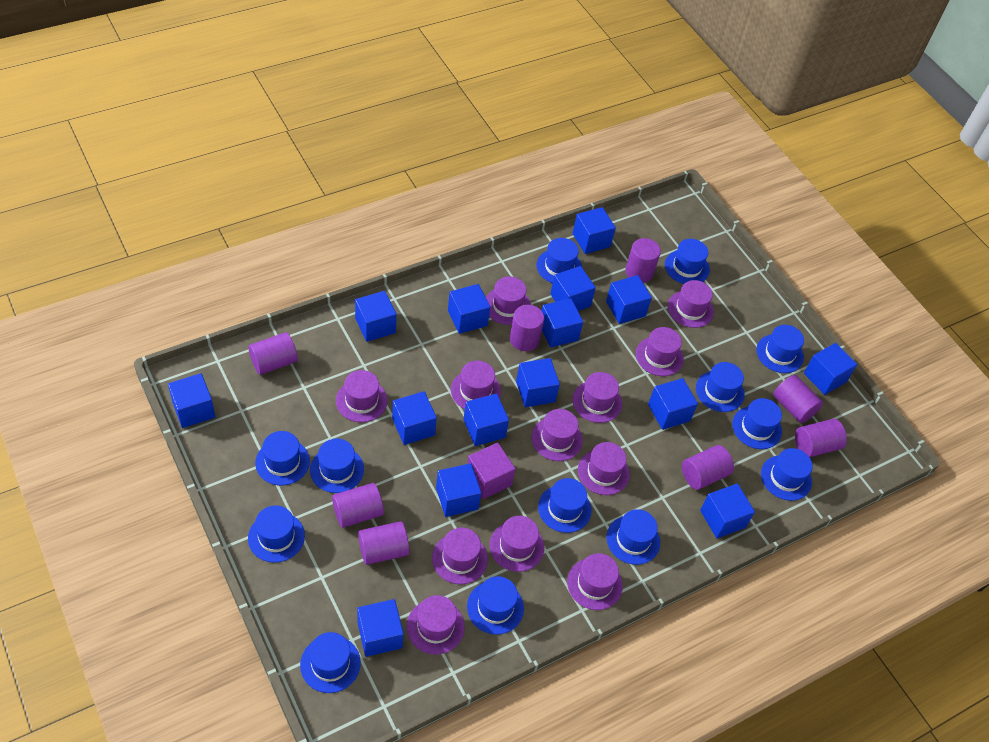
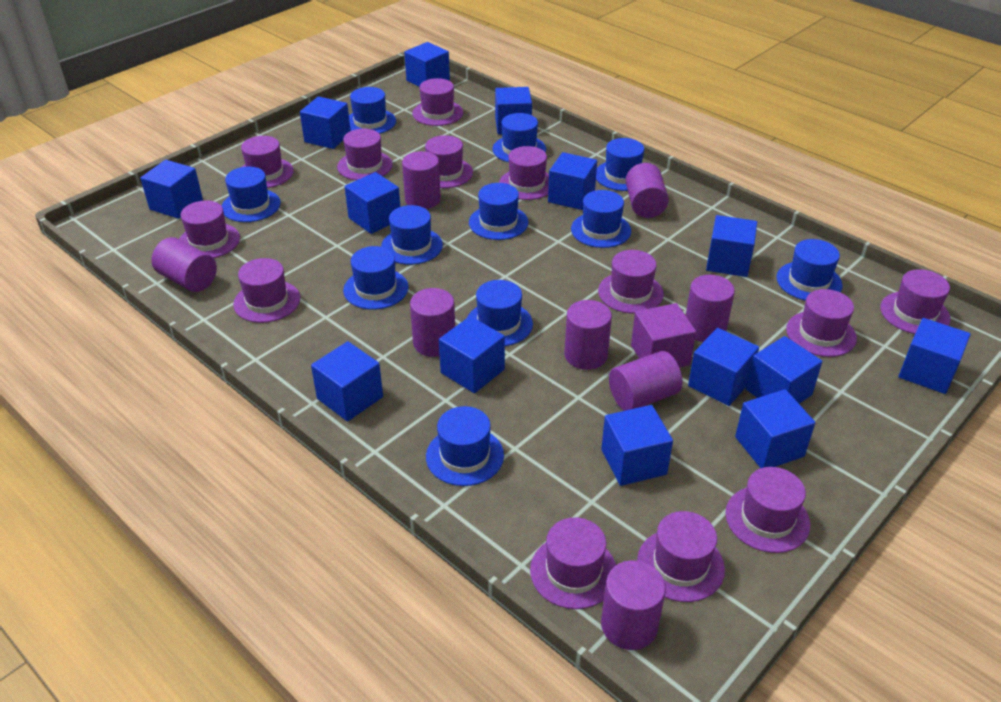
blue cube: [168,373,215,428] [355,291,397,342] [357,599,404,657] [392,391,437,445] [436,463,481,517] [448,284,490,334] [463,393,509,446] [516,358,560,407] [542,298,583,348] [550,266,596,311] [572,207,616,254] [606,275,652,324] [648,378,698,430] [700,484,755,539] [804,343,857,395] = 15 -> [140,160,203,219] [300,96,351,149] [311,341,383,421] [345,172,400,234] [404,42,450,87] [439,316,505,393] [495,87,532,134] [548,152,597,210] [601,405,673,486] [688,328,759,406] [706,215,757,277] [735,389,815,468] [746,336,822,404] [899,318,971,394] = 14
blue hat: [248,505,305,563] [255,431,310,486] [300,632,361,693] [310,439,364,493] [467,576,524,635] [537,238,582,283] [538,478,592,533] [607,509,660,565] [665,239,710,284] [696,362,745,412] [732,398,782,449] [757,325,804,373] [761,448,812,501] = 13 -> [222,167,281,222] [343,246,409,310] [349,87,396,134] [381,205,443,265] [426,406,504,486] [467,280,533,346] [469,183,528,240] [492,113,546,162] [571,190,631,248] [596,138,644,191] [776,239,843,301] = 11
purple hat: [336,370,388,422] [407,595,465,654] [432,528,488,584] [451,361,501,409] [486,276,531,325] [489,516,544,572] [531,409,583,461] [567,553,623,610] [572,372,622,423] [578,442,630,495] [636,327,684,376] [668,280,714,328] = 12 -> [179,201,240,258] [233,258,300,323] [241,136,294,188] [337,129,393,180] [412,78,463,126] [425,135,473,188] [499,146,549,200] [530,517,616,609] [598,250,664,314] [637,511,725,602] [725,467,810,553] [786,289,857,357] [880,269,951,334] = 13

